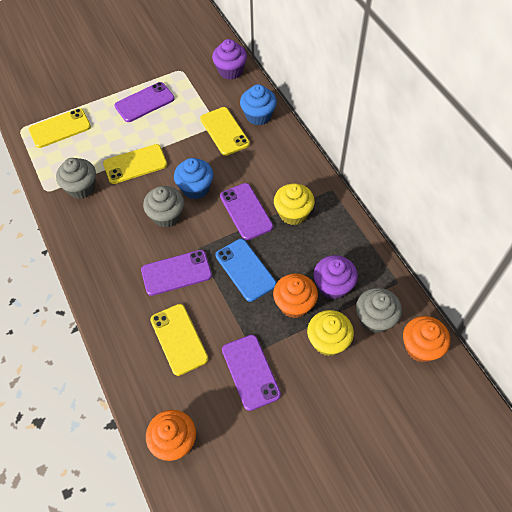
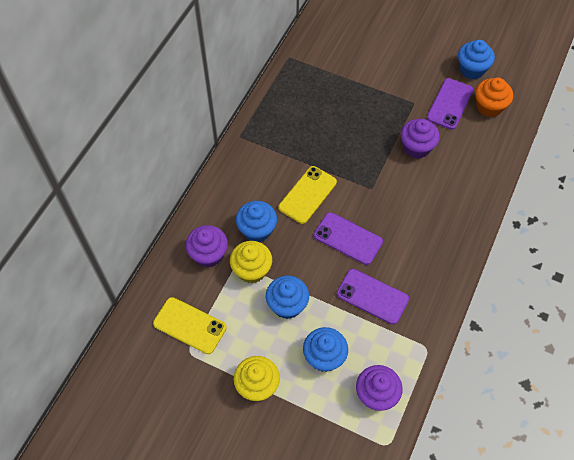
blue cupcake: [174,158,214,199] [240,84,277,125] = 2 -> [236,201,277,242] [266,276,309,319] [303,327,348,372] [458,40,495,79] = 4
blue phone: [216,239,277,302] = 1 -> none = 0
grey cupcake: [56,158,96,199] [143,186,184,228] [356,288,402,333] = 3 -> none = 0
orange cupcake: [146,410,196,461] [273,273,318,318] [403,316,450,362] = 3 -> [475,77,513,117] = 1
purple cupcake: [212,39,247,80] [314,255,358,299] = 2 -> [186,225,228,267] [356,365,403,411] [401,119,440,159] = 3
purple phone: [114,82,175,122] [141,250,212,296] [220,183,273,240] [222,335,281,411] = 4 -> [314,212,383,265] [337,269,409,324] [427,78,473,130] = 3
yellow phone: [29,108,91,148] [103,144,167,184] [150,304,208,376] [200,107,250,156] = 4 -> [153,297,227,354] [279,166,337,224] = 2

